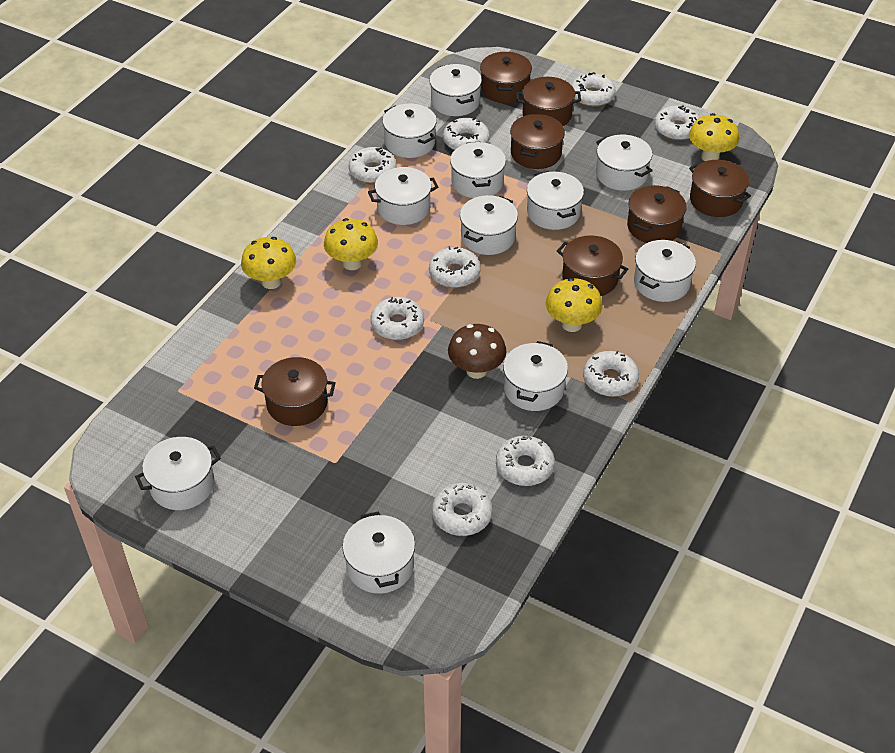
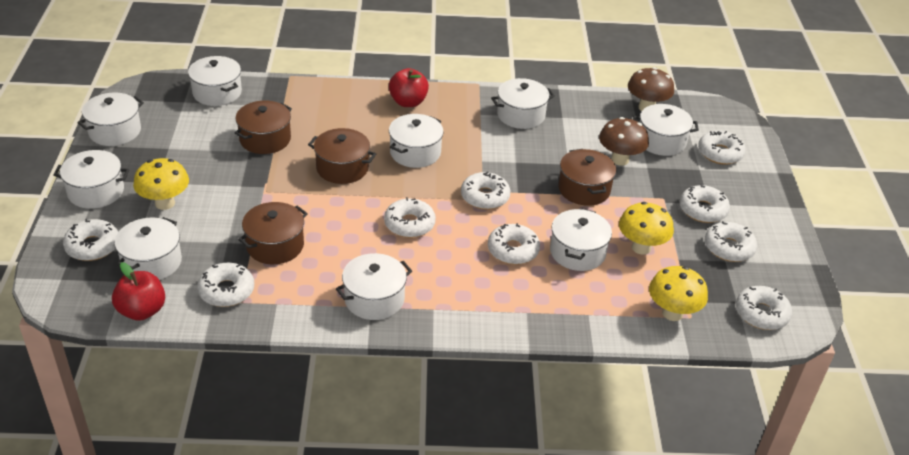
brown mushroom: [448,324,507,379] = 1 -> [599,117,649,166] [628,67,674,111] = 2
brown pot: [254,357,336,426] [480,52,532,103] [510,114,565,169] [516,77,581,126] [557,235,628,296] [627,185,687,243] [689,160,751,217] = 7 -> [234,100,292,154] [238,202,308,264] [308,128,376,184] [558,149,616,206] = 4
red apple: none = 0 -> [112,262,165,321] [389,68,429,107] = 2
white pot: [135,437,221,510] [342,511,415,594] [368,167,438,225] [382,104,437,158] [429,64,482,116] [450,142,506,198] [460,195,518,255] [503,341,568,411] [527,171,584,230] [596,135,653,191] [634,240,696,302] = 11 -> [53,150,129,209] [78,93,144,146] [115,217,182,280] [188,56,242,106] [336,253,412,320] [389,114,444,168] [491,78,555,129] [550,208,612,271] [633,104,699,156] = 9
yellow mushroom: [241,237,296,289] [324,218,378,270] [546,278,603,332] [689,113,739,161] = 4 -> [133,158,189,210] [619,202,674,254] [649,266,708,321] = 3

